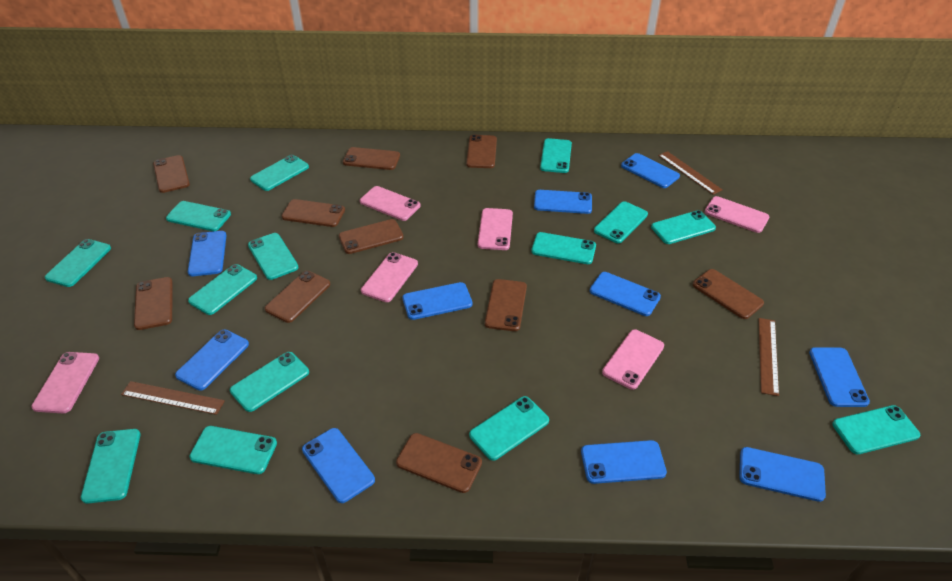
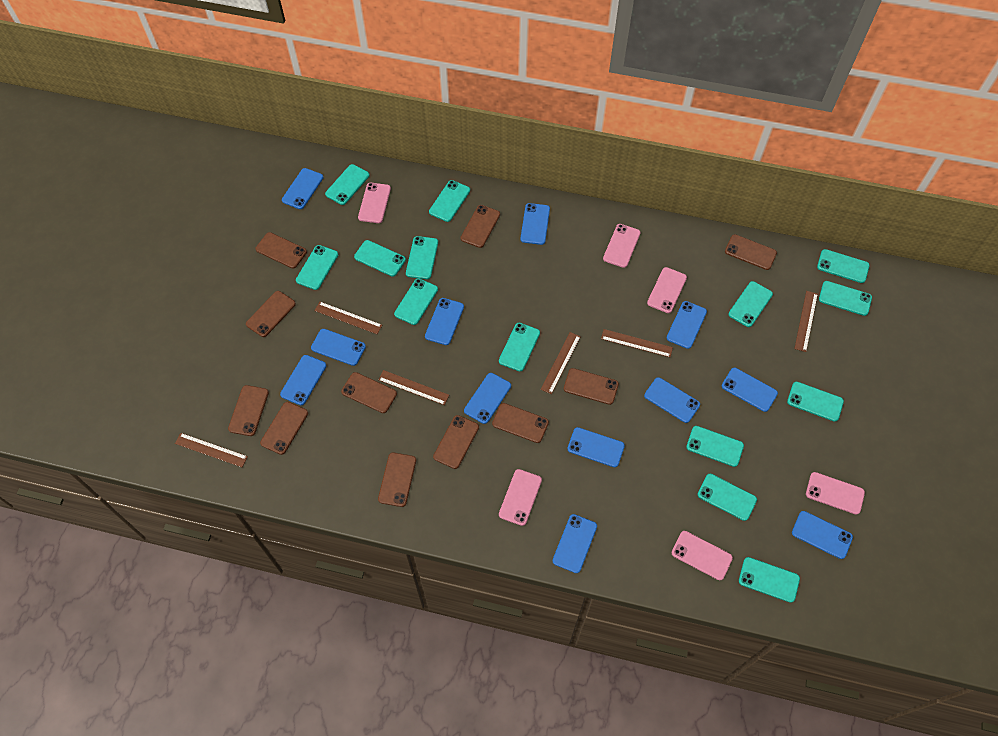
blue phone: [175,330,249,391] [188,231,227,276] [302,428,375,503] [402,282,473,320] [534,190,592,214] [581,440,667,484] [590,272,661,316] [621,153,680,188] [739,447,826,502] [809,347,870,407] = 10 -> [280,355,326,405] [282,168,323,209] [311,329,366,366] [425,298,464,345] [464,373,511,424] [520,203,550,245] [553,514,597,573] [568,427,625,467] [644,377,700,423] [667,301,707,349] [722,368,778,412] [792,511,853,559] = 12
brown phone: [134,277,173,330] [153,155,190,193] [265,271,330,323] [282,199,345,227] [339,219,404,254] [343,147,400,170] [396,433,482,493] [466,135,497,168] [485,279,527,331] [693,269,764,319] = 10 -> [228,385,269,436] [246,291,296,337] [255,232,307,269] [260,402,308,455] [341,372,397,413] [378,453,416,507] [433,415,479,469] [460,205,500,248] [492,403,549,443] [564,368,619,405] [725,234,777,270] = 11
brown ruler: [121,381,225,415] [658,151,722,195] [759,318,779,396] = 3 -> [175,433,248,467] [314,302,382,334] [378,370,449,405] [541,332,581,394] [601,329,673,357] [794,291,818,352] = 6

